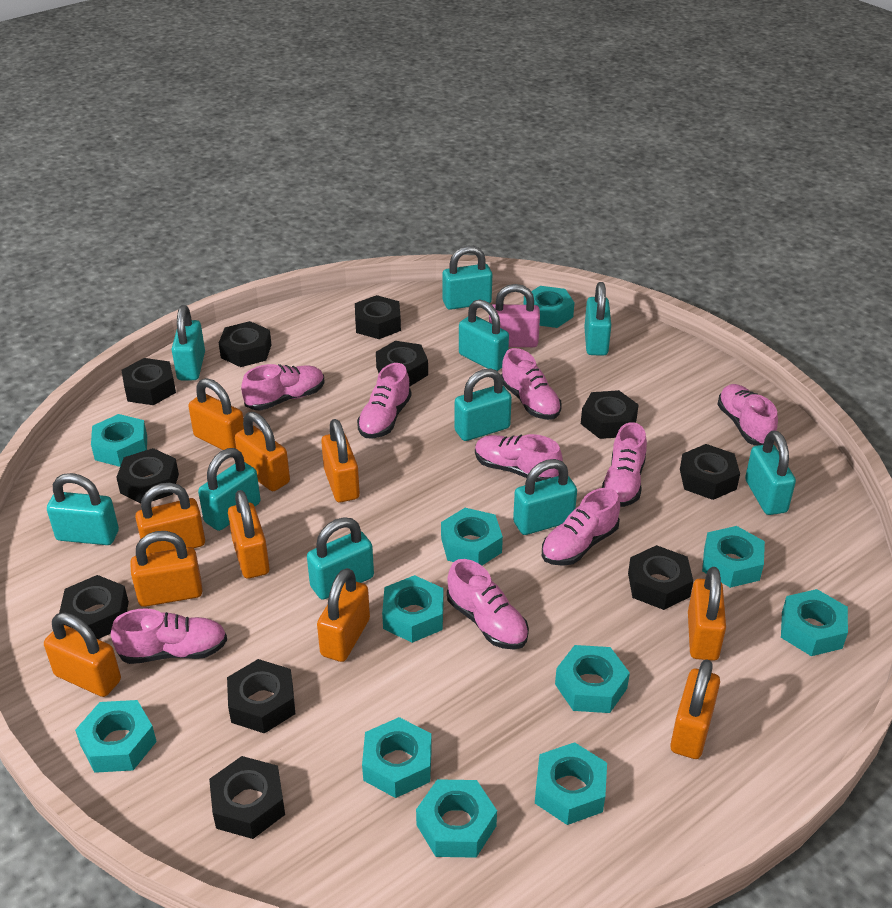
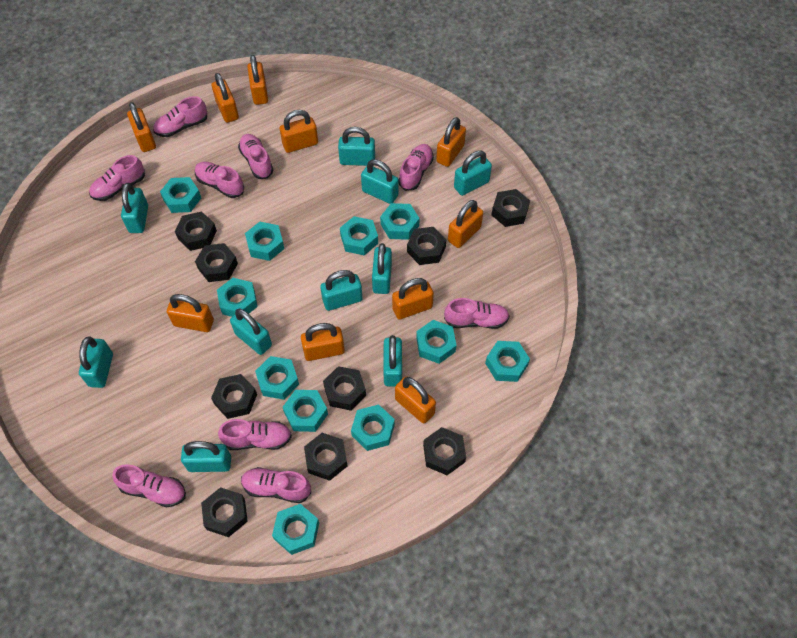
black nut: [59,575,129,639] [116,448,179,503] [121,358,176,405] [209,756,285,839] [219,321,272,367] [227,659,295,734] [355,295,401,339] [376,341,428,387] [581,390,639,439] [628,545,693,610] [680,444,740,500] = 11 -> [175,212,217,251] [195,243,238,282] [201,487,248,537] [211,374,257,419] [304,433,347,481] [323,366,366,411] [407,227,447,265] [423,427,466,475] [491,189,530,227] = 9
pink padlock: [489,284,540,347] = 1 -> none = 0

